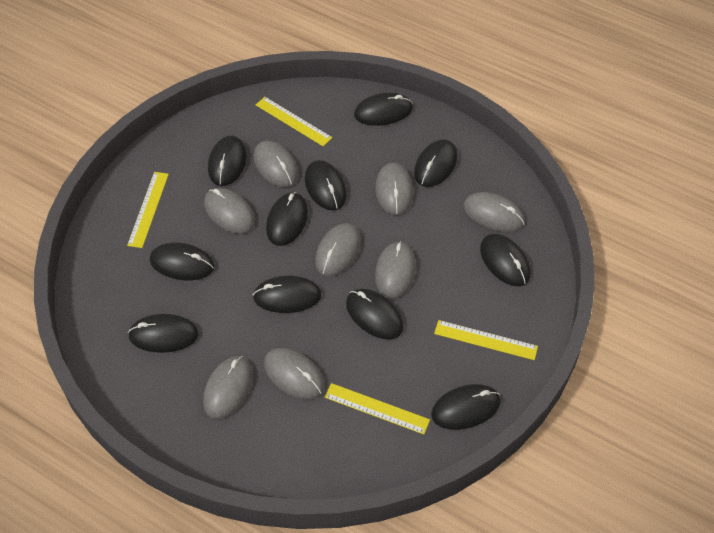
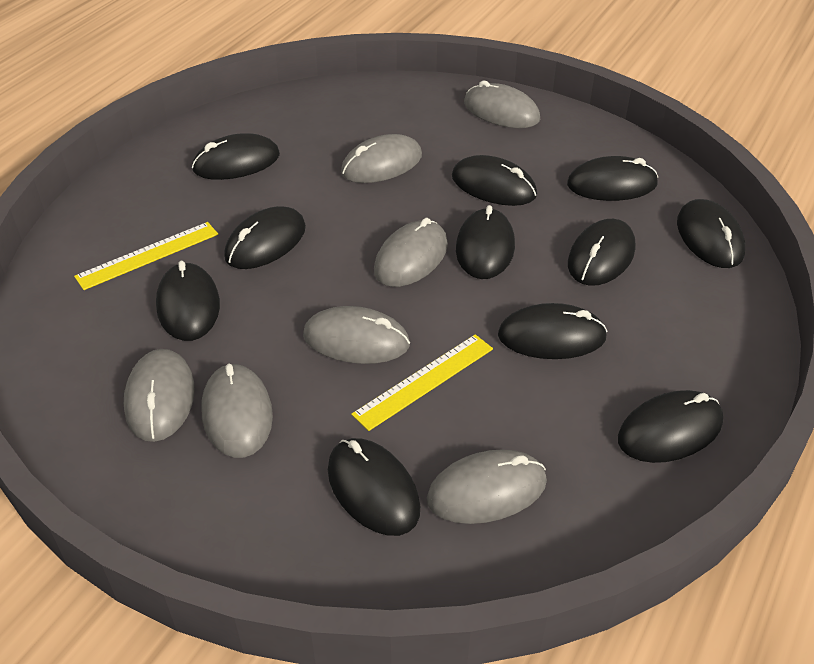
grey mouse: [203,356,253,419] [204,188,255,234] [254,141,299,187] [264,348,325,400] [315,223,361,276] [375,163,413,215] [375,241,416,299] [464,192,525,232] = 8 -> [124,349,194,442] [201,363,273,458] [303,306,410,364] [341,134,422,183] [374,218,448,287] [427,449,547,524] [464,81,540,128] = 7
yellow ruler: [127,172,169,248] [256,97,332,146] [325,383,430,434] [434,320,538,360] = 4 -> [74,222,218,290] [351,334,493,431] = 2

